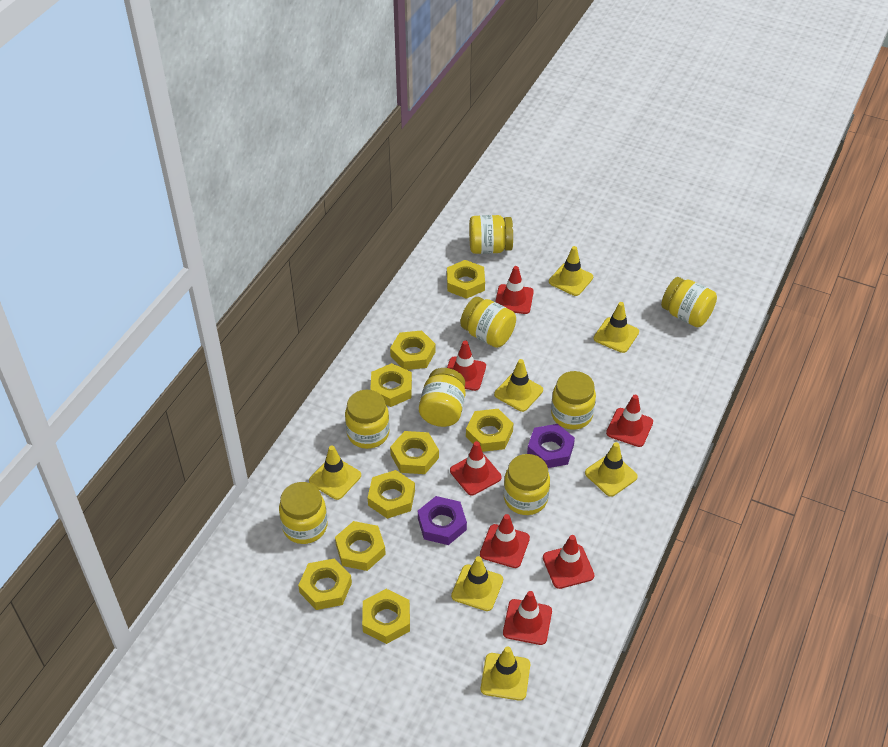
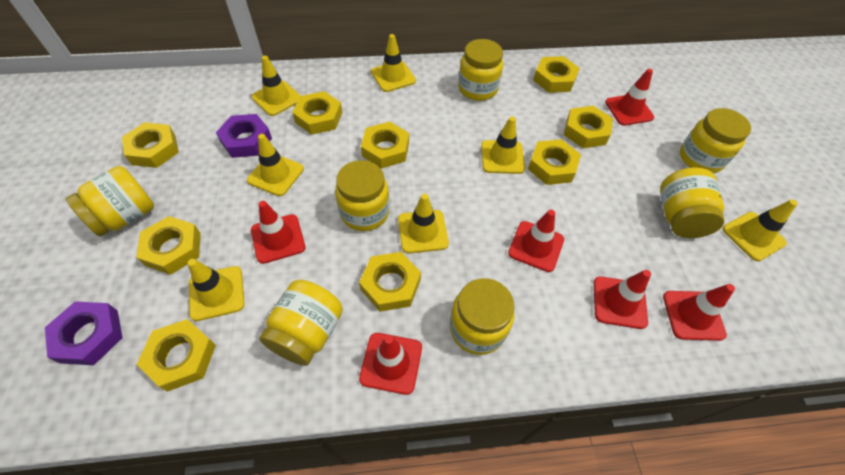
red traffic cone: [447,340,486,391] [450,441,502,495] [480,514,530,568] [495,266,534,314] [503,591,552,645] [543,535,595,589] [606,395,653,447] = 7 -> [251,201,305,264] [359,333,422,395] [508,210,564,272] [594,270,651,329] [605,69,654,126] [663,284,735,341] = 6
yellow jar: [279,482,327,544] [345,390,390,449] [419,368,465,427] [460,297,516,348] [469,215,513,254] [504,454,550,515] [551,371,596,430] [661,277,717,327] = 8 -> [66,166,154,237] [259,280,343,366] [335,160,390,231] [450,278,515,355] [458,39,503,101] [660,167,724,238] [680,108,751,173] = 7

